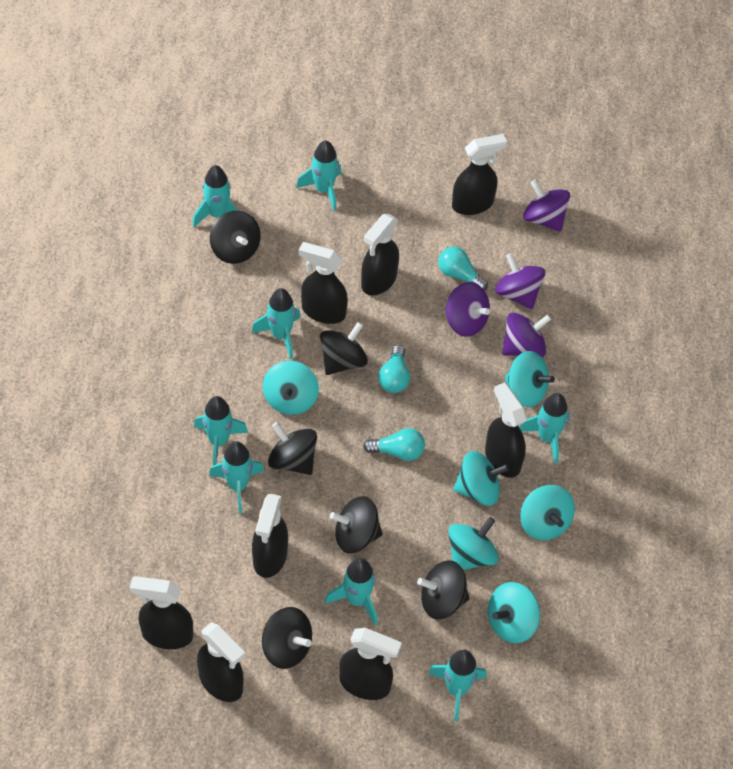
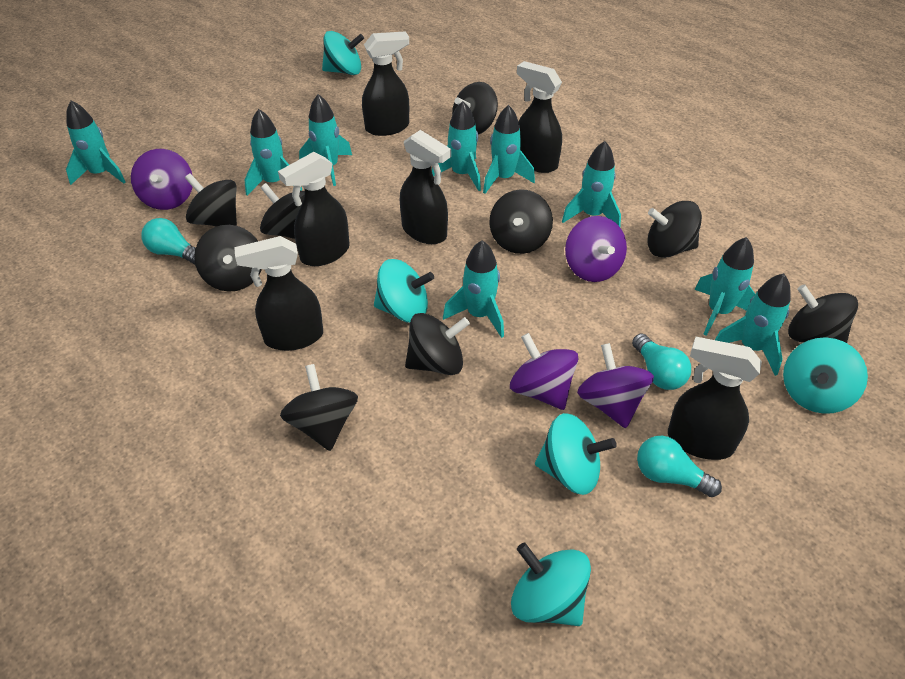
black spinning top: [210,211,261,264] [262,607,312,669] [268,422,317,475] [320,322,368,375] [330,496,382,553] [417,560,469,619] = 6 -> [185,173,237,227] [194,225,262,292] [260,183,305,239] [280,364,358,451] [405,313,470,375] [452,82,498,135] [489,189,553,254] [647,201,702,258] [788,284,858,343] = 9
black spray bottle: [130,576,193,649] [197,622,245,702] [252,494,288,578] [298,242,348,324] [339,628,402,700] [361,214,399,296] [452,134,507,215] [485,382,527,478] = 8 -> [234,236,323,351] [278,152,350,266] [362,31,409,136] [400,130,451,244] [517,61,562,173] [668,337,762,460] = 6
turquoise rocket: [192,165,238,227] [194,396,248,465] [209,441,264,514] [251,288,301,359] [296,140,342,211] [325,558,377,625] [428,650,487,722] [519,393,570,464] = 8 -> [66,101,125,185] [244,109,302,196] [299,94,352,186] [432,101,481,191] [443,240,504,338] [483,105,535,194] [562,141,621,227] [694,237,755,336] [715,273,791,376] = 9
turquoise spinning top: [263,361,319,415] [448,517,499,570] [453,451,510,506] [488,582,540,643] [504,351,555,407] [520,485,575,540] = 6 -> [322,31,364,75] [374,259,434,323] [511,542,591,626] [535,413,617,495] [783,337,868,414] = 5

